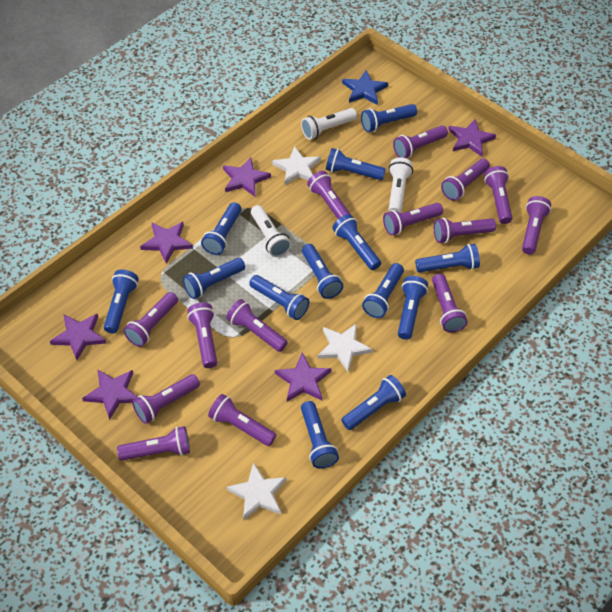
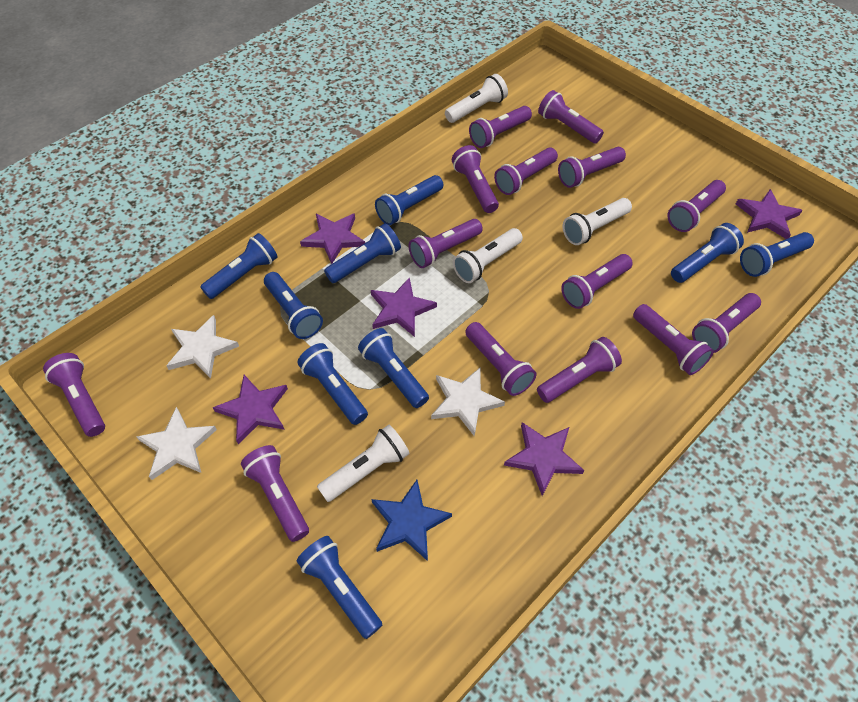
blue flashlight: [104,269,139,333] [183,258,245,299] [201,202,241,255] [249,275,309,320] [301,401,339,469] [302,244,343,299] [326,148,386,180] [332,214,381,270] [341,375,406,430] [361,104,417,132] [362,263,404,318] [398,276,428,340] [415,244,480,273] = 13 -> [200,233,277,299] [264,272,323,339] [297,536,382,639] [298,343,368,425] [324,223,401,283] [358,328,429,408] [375,175,443,225] [671,223,744,283] [740,232,814,277] = 9
purple star: [50,313,107,360] [82,369,138,420] [140,222,193,264] [223,157,271,197] [275,353,331,402] [448,119,496,157] = 6 -> [212,375,288,444] [300,213,365,264] [371,277,437,337] [504,422,584,496] [736,189,803,239] = 5
white flashlight: [251,205,291,257] [301,108,357,140] [389,157,413,213] = 3 -> [317,425,410,502] [445,74,508,123] [453,228,523,283] [563,198,632,245] = 4

